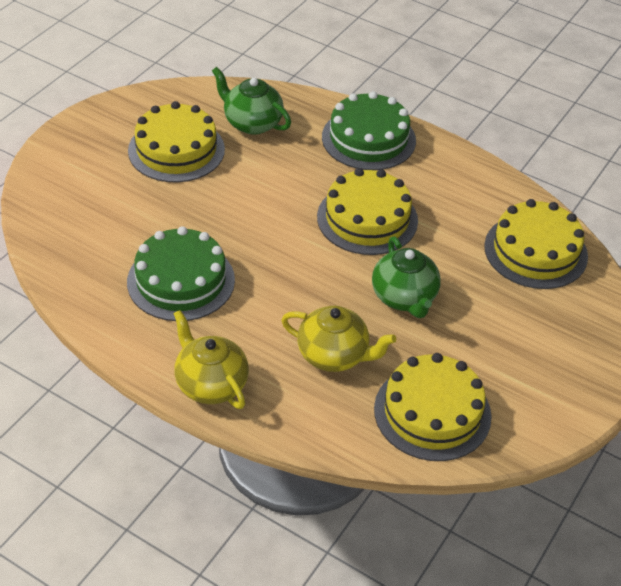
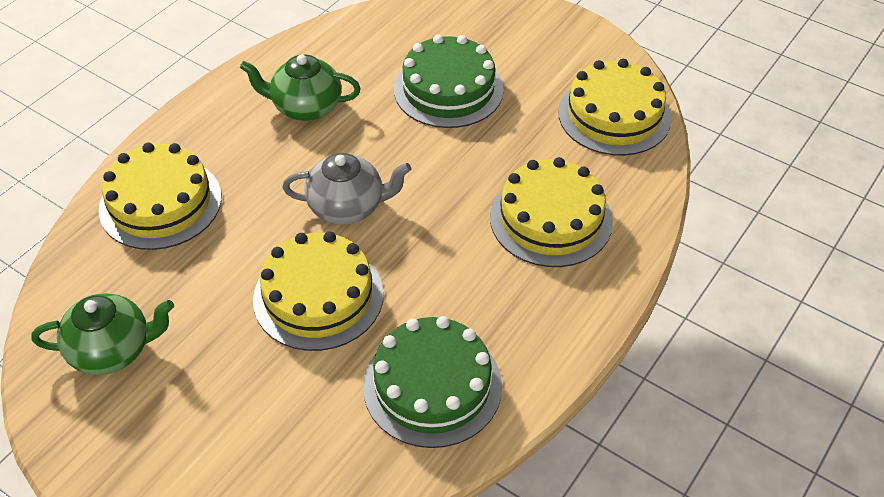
grey teapot: none = 0 -> [282,153,411,225] = 1
yellow teapot: [173,310,249,409] [281,306,396,372] = 2 -> none = 0

